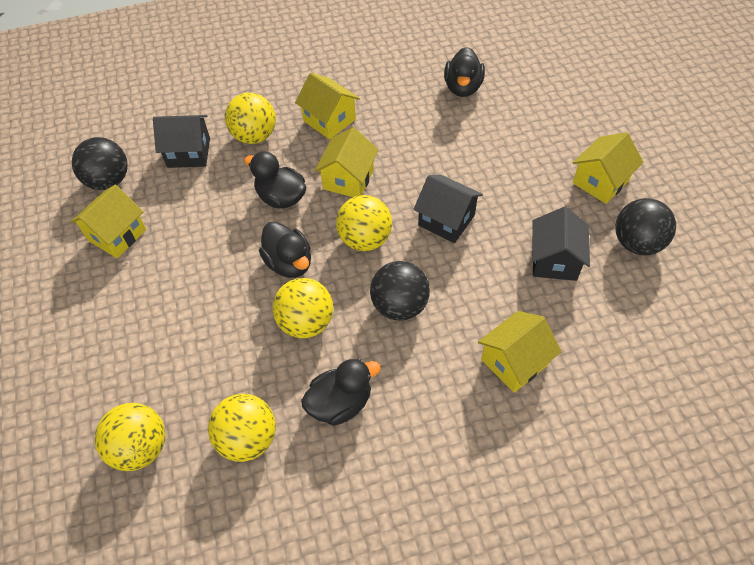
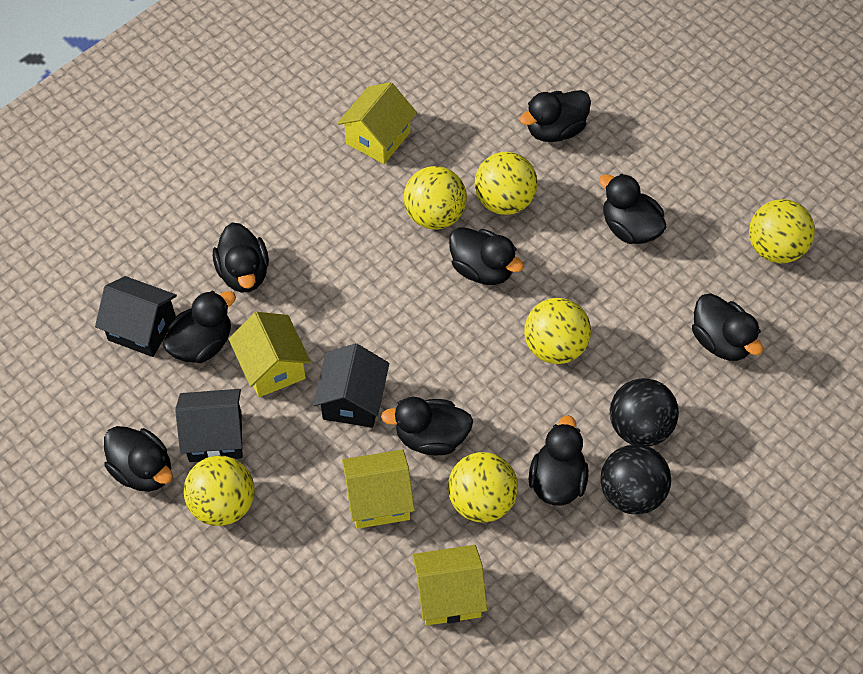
black ball: [72,137,128,190] [370,261,430,321] [615,198,676,255] = 3 -> [601,444,671,514] [610,378,679,447] = 2
black duck: [244,152,306,209] [259,222,311,278] [301,358,381,426] [444,47,485,97] = 4 -> [104,426,173,492] [163,291,236,363] [213,223,269,292] [381,397,473,456] [449,227,524,285] [520,90,591,142] [528,415,589,506] [599,174,667,244] [692,293,763,361] = 9
yellow ball: [95,403,166,471] [208,394,276,462] [225,93,276,144] [273,278,333,338] [336,195,392,251] = 5 -> [184,456,255,526] [404,166,467,229] [448,452,518,523] [475,152,538,215] [524,298,591,364] [749,199,815,263] = 6
yellow house: [70,185,146,258] [295,73,360,139] [315,127,379,197] [478,311,562,393] [573,132,643,204] = 5 -> [229,312,311,397] [337,82,417,164] [342,449,415,529] [412,545,488,625] = 4

